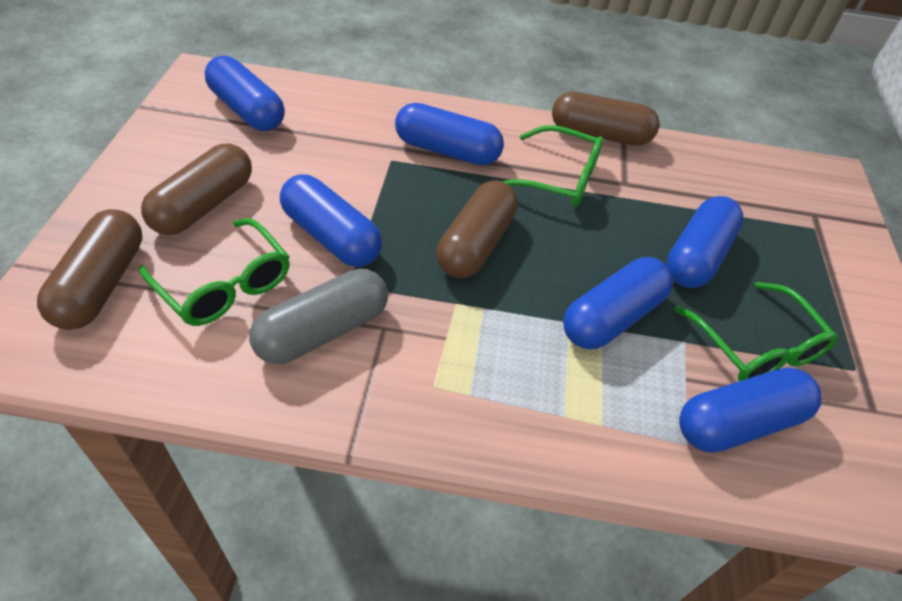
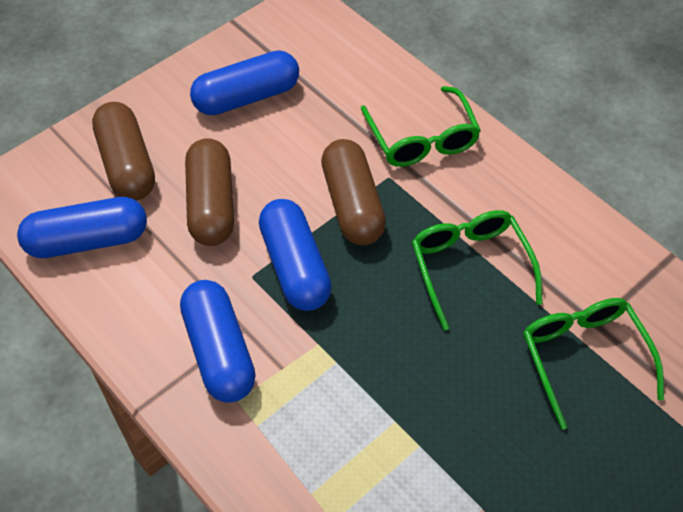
blue capsule: [205,56,285,131] [280,175,382,267] [395,103,504,166] [563,257,673,349] [666,196,744,288] [679,367,822,452] = 6 -> [17,197,147,258] [180,280,256,403] [190,50,299,115] [259,199,332,311] = 4
brown capsule: [37,209,143,330] [141,143,252,235] [436,180,518,278] [552,91,660,146] = 4 -> [92,102,155,201] [185,138,234,246] [321,139,386,245] = 3
grey capsule: [249,269,388,364] = 1 -> none = 0

